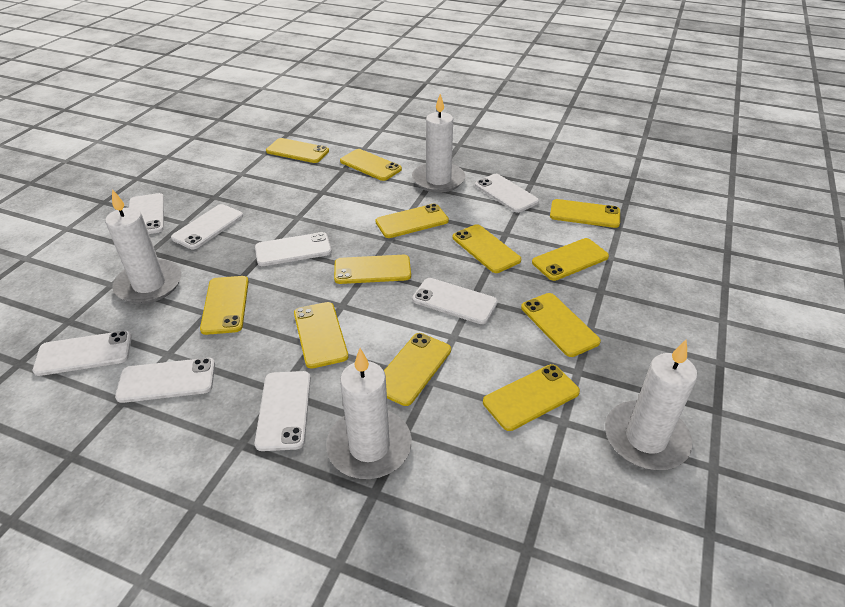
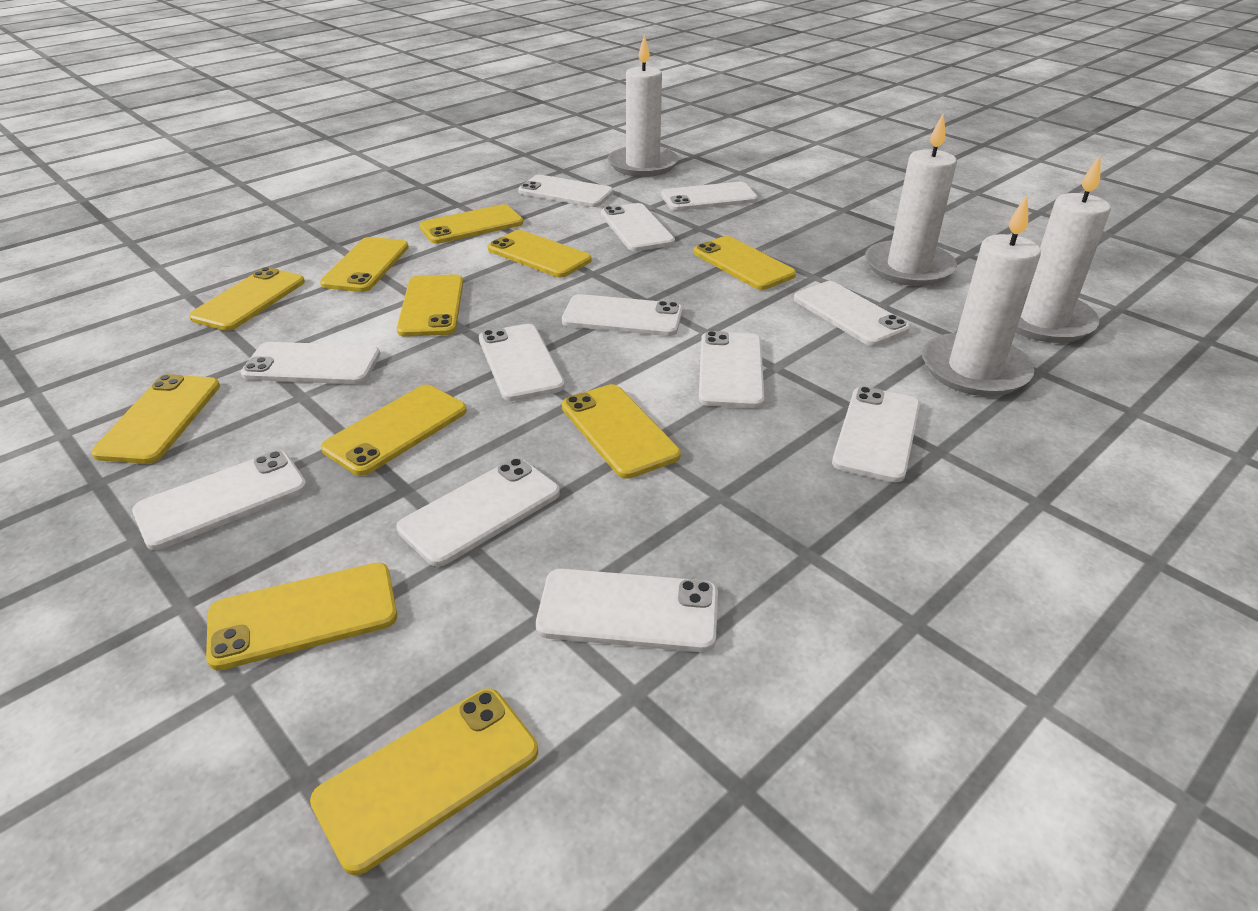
white phone: [33,331,132,376] [115,358,215,403] [129,193,164,234] [171,204,243,249] [255,232,332,266] [255,371,311,451] [412,278,498,324] [475,174,539,213] = 8 -> [132,451,307,550] [241,342,380,384] [396,458,560,567] [479,324,565,401] [518,175,614,207] [536,569,718,652] [562,294,683,336] [601,203,675,251] [661,182,758,211] [699,331,764,408] [794,281,910,346] [832,386,920,483] = 12
yellow phone: [200,276,249,335] [266,138,329,163] [294,302,348,369] [334,255,411,284] [340,149,402,181] [375,204,449,238] [384,333,451,406] [453,224,521,273] [483,364,580,431] [521,293,601,357] [532,238,609,281] [550,199,620,228] = 12 -> [91,374,220,464] [189,267,305,331] [206,562,397,670] [310,689,538,875] [320,237,409,292] [321,385,467,476] [397,274,463,337] [419,204,523,244] [488,230,592,277] [562,384,681,479] [693,236,796,290] = 11

